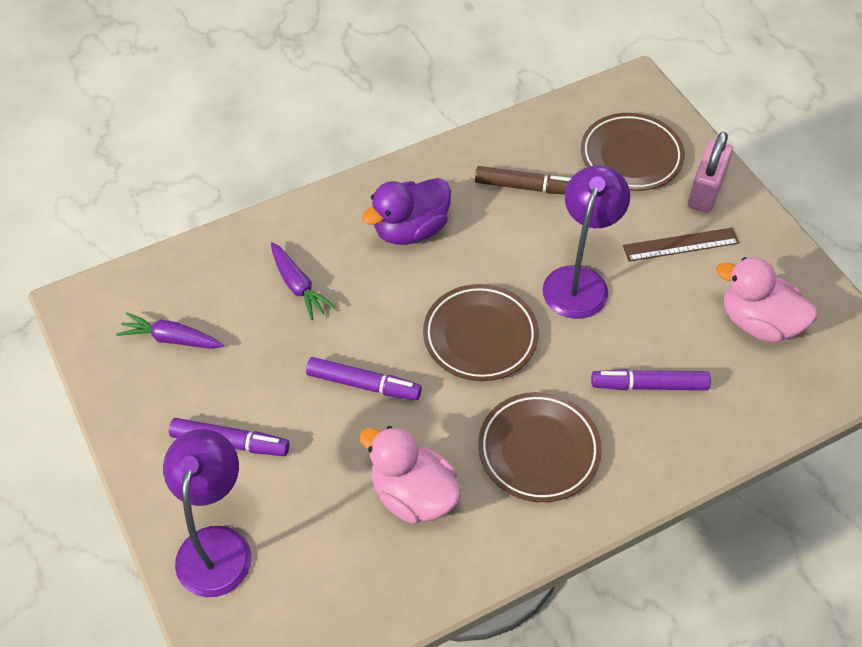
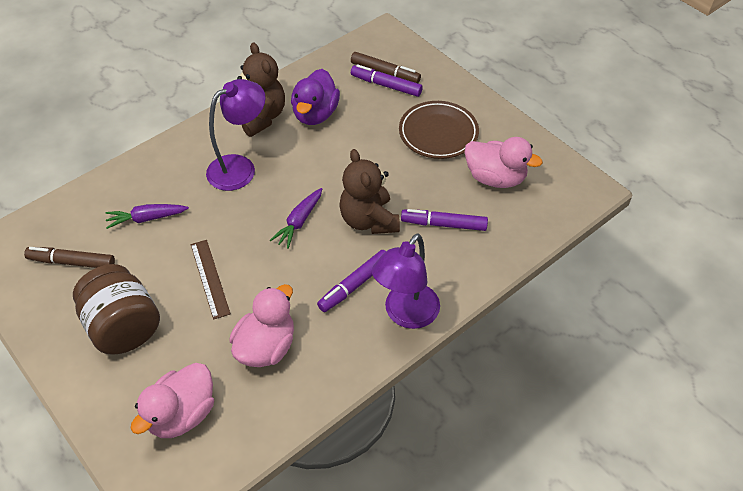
brown jar: none = 0 -> [73,264,160,354] = 1
brown marker: [475,166,571,194] = 1 -> [24,247,115,268] [351,52,421,83] = 2
brown plate: [423,284,539,381] [478,392,602,502] [581,113,685,191] = 3 -> [399,101,479,159] = 1
brown teddy bear: none = 0 -> [237,42,285,137] [339,149,400,234] = 2
pink duck: [359,426,461,524] [716,257,817,342] = 2 -> [130,363,214,438] [229,284,294,367] [465,137,543,188] = 3
pink padlock: [688,132,733,213] = 1 -> none = 0

